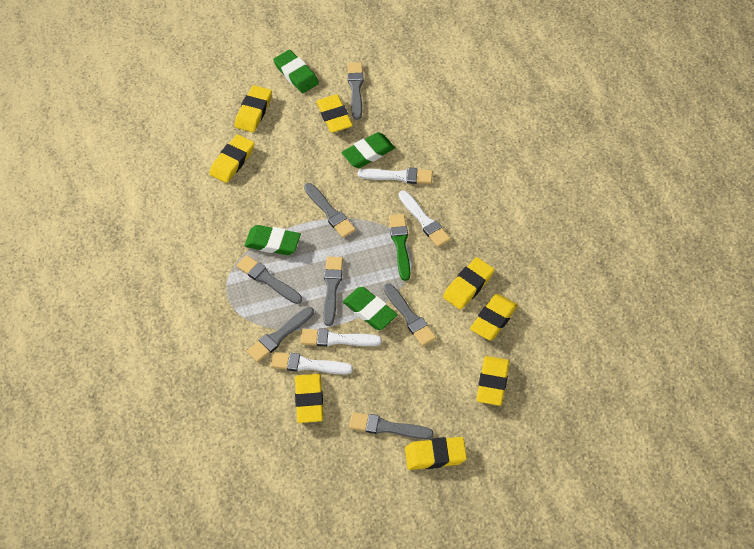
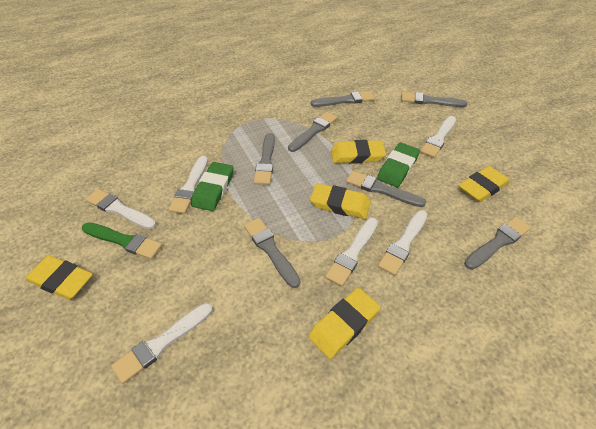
green eraser: [244,225,301,255] [273,50,319,93] [341,132,395,168] [343,287,398,330] = 4 -> [191,162,234,211] [377,143,420,187] = 2
white brush: [271,352,353,374] [300,328,382,347] [358,168,433,184] [399,190,451,247] = 4 -> [86,189,156,229] [111,303,213,384] [168,156,208,214] [325,218,378,286] [378,210,427,276] [420,116,456,158] = 6
yellow eraser: [209,134,255,183] [235,85,272,132] [295,374,323,423] [316,94,353,133] [405,437,467,470] [443,257,495,310] [470,294,518,341] [476,356,510,406] = 8 -> [25,255,93,300] [308,288,380,359] [310,183,371,219] [331,140,386,164] [459,166,510,202] = 5

